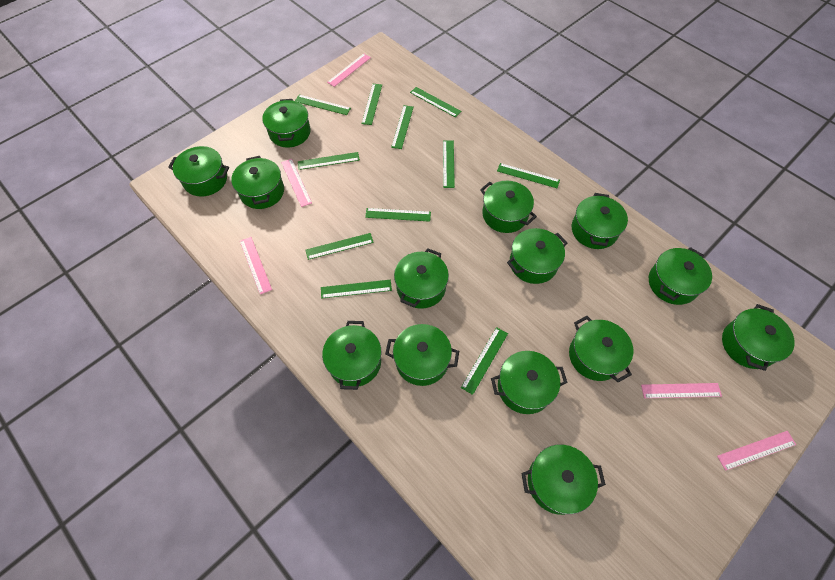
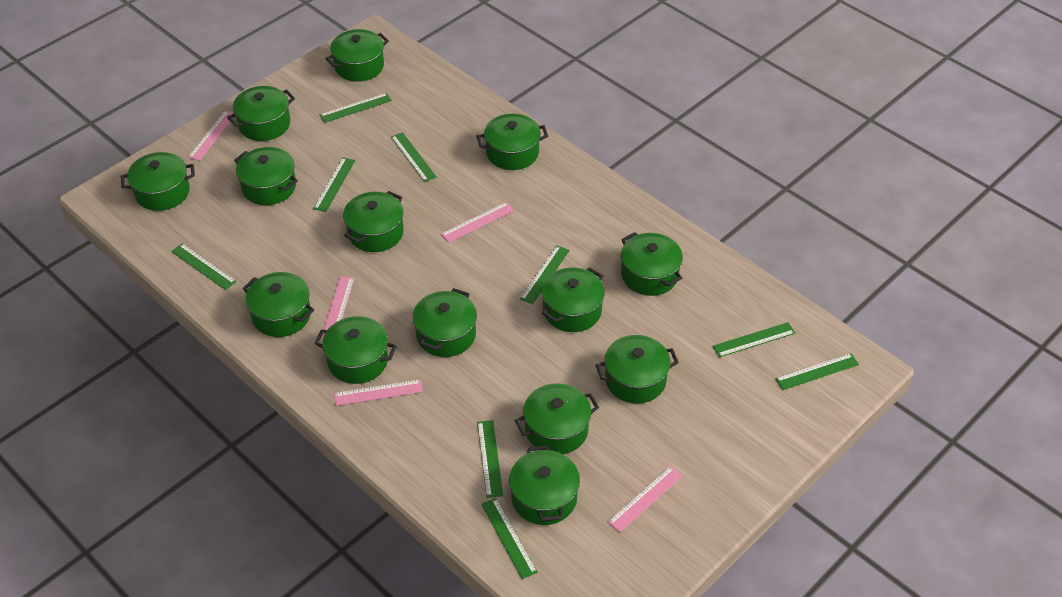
green ruler: [295,95,351,115] [298,152,360,170] [306,233,374,260] [321,280,392,299] [361,84,382,125] [365,208,431,222] [391,105,414,149] [410,87,461,117] [443,140,455,188] [461,327,508,395] [497,163,560,188] = 11 -> [171,243,237,290] [313,157,355,212] [320,93,392,123] [391,132,437,182] [477,420,503,498] [481,498,538,579] [520,245,570,305] [713,322,795,357] [775,353,859,390] = 9

